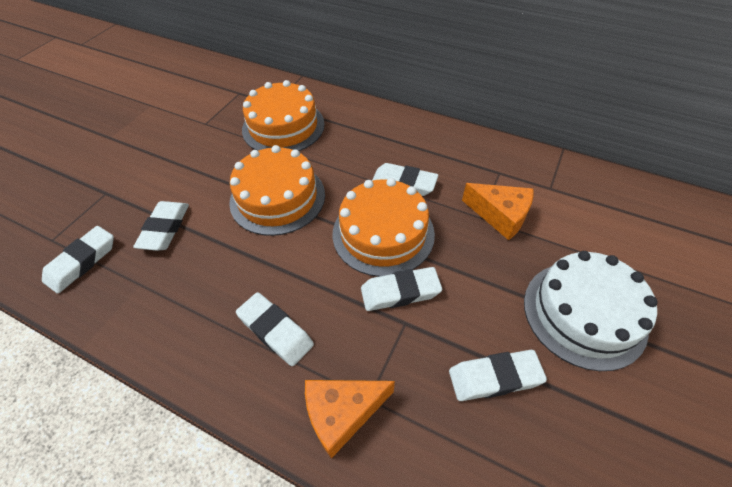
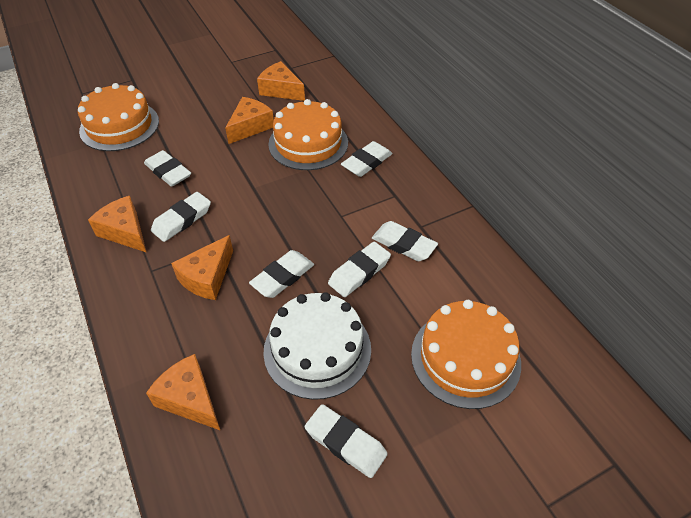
orange cheese: [305,380,395,459] [462,183,533,240] = 2 -> [88,196,146,252] [146,354,221,431] [171,235,233,300] [225,97,274,144] [257,61,305,101] = 5
white eraser: [42,226,114,294] [133,201,189,251] [236,292,314,366] [361,267,442,311] [372,163,438,196] [449,350,547,401] = 6 -> [144,150,191,187] [151,192,211,242] [249,250,314,298] [305,404,388,478] [328,242,391,297] [341,141,393,177] [372,221,438,261] = 7

